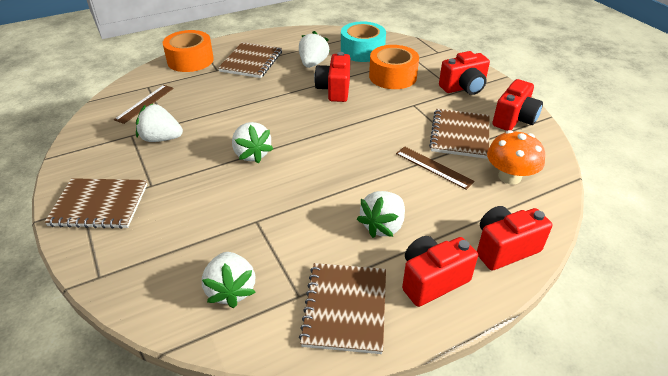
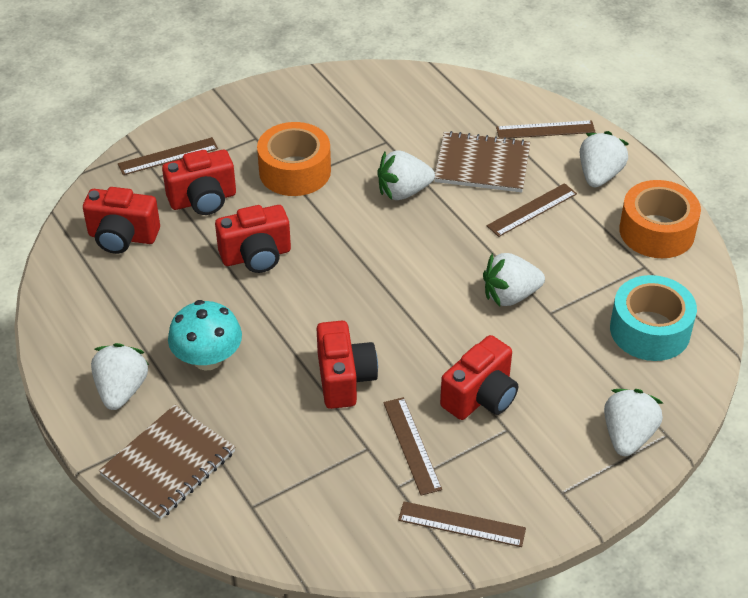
brown notebook: [44,178,147,229] [218,42,282,78] [299,263,386,354] [429,109,489,159] = 4 -> [99,405,235,519] [434,131,530,192] = 2
brown ruler: [114,85,174,124] [396,146,475,190] = 2 -> [118,137,218,175] [383,397,442,496] [398,502,526,547] [487,183,577,237] [496,120,595,139] = 5
orange mushroom: [487,130,545,184] = 1 -> none = 0
turquoise mushroom: none = 0 -> [168,300,242,371] = 1

